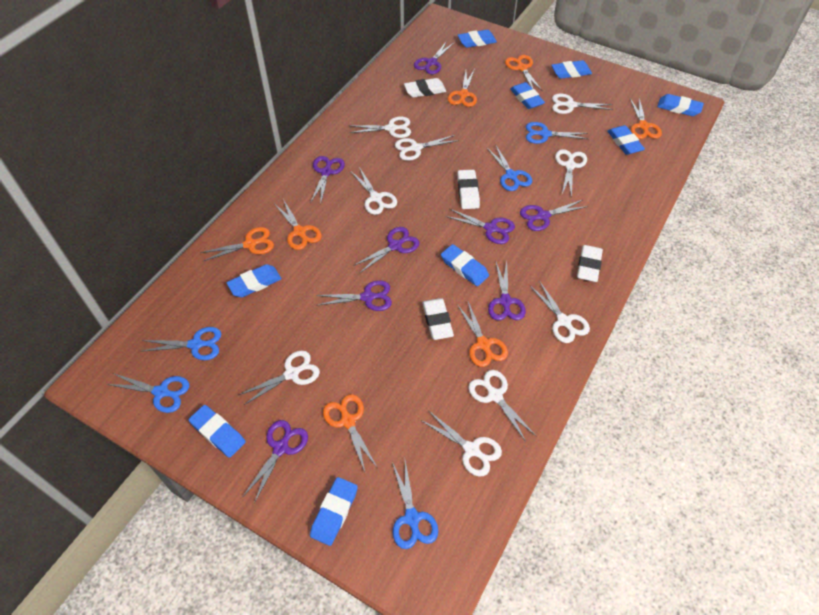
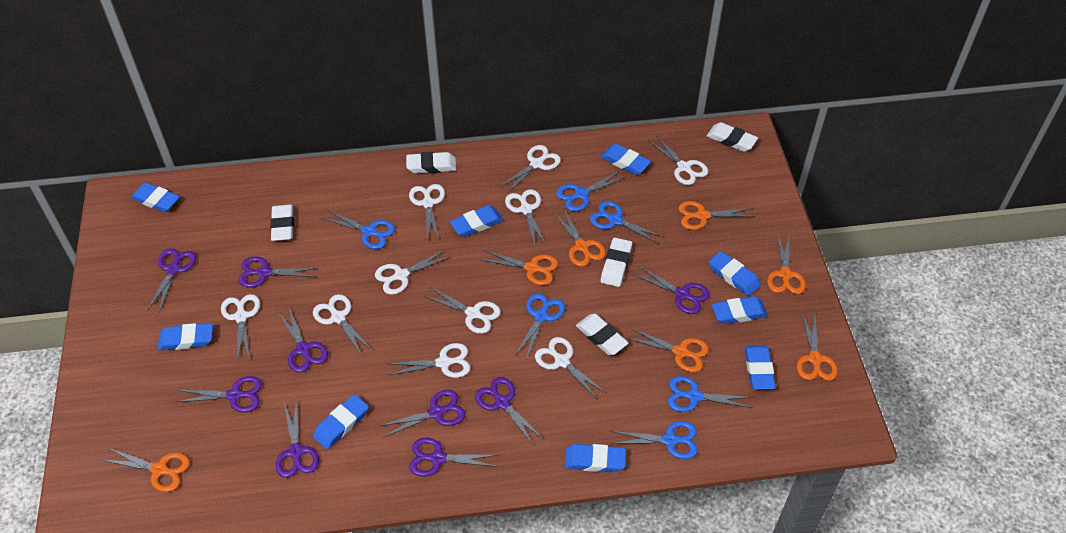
blue scissors: [107,373,189,413] [140,327,221,360] [392,461,438,549] [487,144,532,191] [526,122,588,144] = 5 -> [322,210,395,249] [515,293,565,360] [556,171,626,212] [590,201,664,244] [611,421,698,459] [668,376,753,412] = 6
purple scissors: [242,420,308,503] [310,156,345,205] [316,280,392,311] [353,227,420,274] [414,41,455,74] [445,209,515,244] [488,261,526,320] [520,200,588,231] = 8 -> [147,248,196,313] [176,376,262,412] [238,256,318,288] [275,399,319,478] [277,308,328,373] [379,390,465,437] [409,438,498,477] [475,377,544,446] [632,266,710,314] = 9
white eraser: [404,78,446,98] [422,298,454,340] [457,170,480,209] [577,245,603,282] = 4 -> [270,204,294,241] [406,152,456,173] [576,314,628,355] [601,238,632,287] [707,122,758,152] = 5
white scissors: [239,351,320,405] [349,117,411,138] [351,167,397,215] [395,135,459,161] [421,410,502,477] [468,370,536,442] [530,281,590,343] [552,94,613,114] [555,149,587,197] = 9 -> [221,294,260,362] [313,294,372,355] [375,249,451,295] [388,343,471,378] [409,184,445,242] [424,287,501,334] [499,145,561,193] [505,189,546,245] [535,337,606,400] [648,135,708,185] = 10

